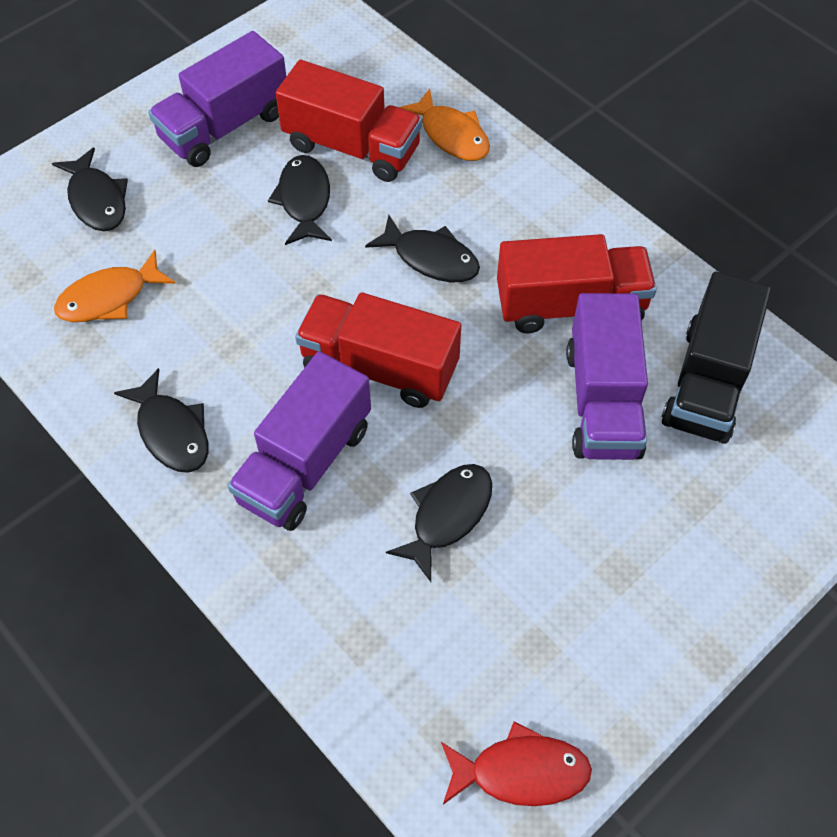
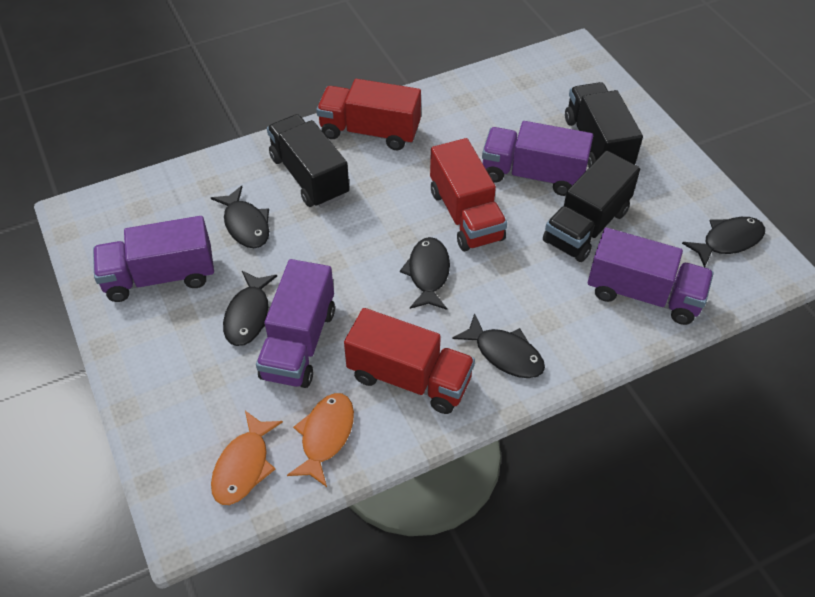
black truck: [662,271,771,444] = 1 -> [267,114,349,208] [543,151,640,262] [565,82,643,168] = 3
purple truck: [148,31,287,167] [227,351,371,531] [566,293,648,460] = 3 -> [93,216,214,302] [256,259,335,388] [482,121,593,196] [588,228,714,325] = 4
red fish: [441,721,592,806] = 1 -> none = 0

